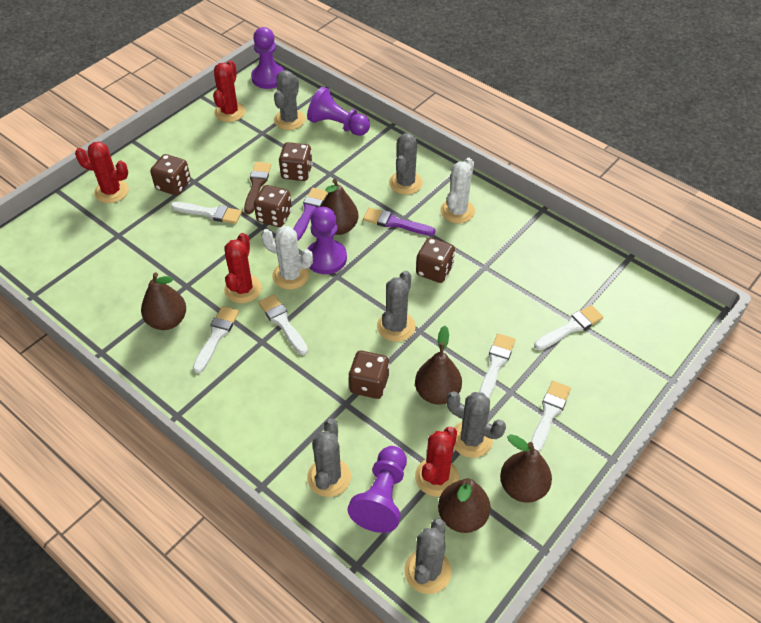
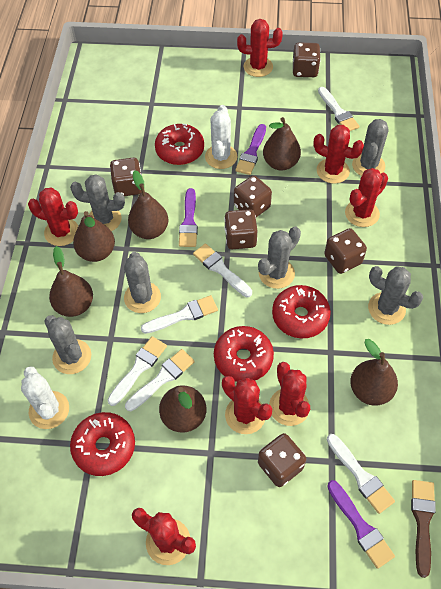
brown dice: [150,154,191,196] [254,185,292,227] [279,142,313,181] [348,351,390,399] [416,237,455,283] = 5 -> [110,157,142,196] [224,209,258,249] [234,175,272,217] [258,433,306,487] [293,42,321,77] [324,228,367,274] = 6
brown pear: [141,273,186,330] [320,179,359,235] [415,326,462,405] [438,478,490,533] [500,434,552,503] = 5 -> [49,246,93,317] [73,211,115,262] [128,170,168,239] [159,385,206,433] [263,117,301,171] [350,339,398,406] = 6
purple brush: [293,188,328,241] [363,207,435,236] = 2 -> [179,188,198,247] [235,124,266,175] [327,480,395,569] = 3
purple pawn: [251,27,285,89] [307,87,370,136] [307,207,347,274] [348,446,407,533] = 4 -> none = 0
red cactus: [75,141,129,203] [213,60,246,122] [224,233,262,303] [415,427,459,497] = 4 -> [28,188,78,246] [132,508,196,565] [222,376,272,434] [237,19,283,77] [269,362,310,426] [313,125,364,184] [345,168,388,227] = 7
red donut: none = 0 -> [70,412,135,476] [155,124,204,165] [214,326,274,382] [272,285,331,338] = 4

